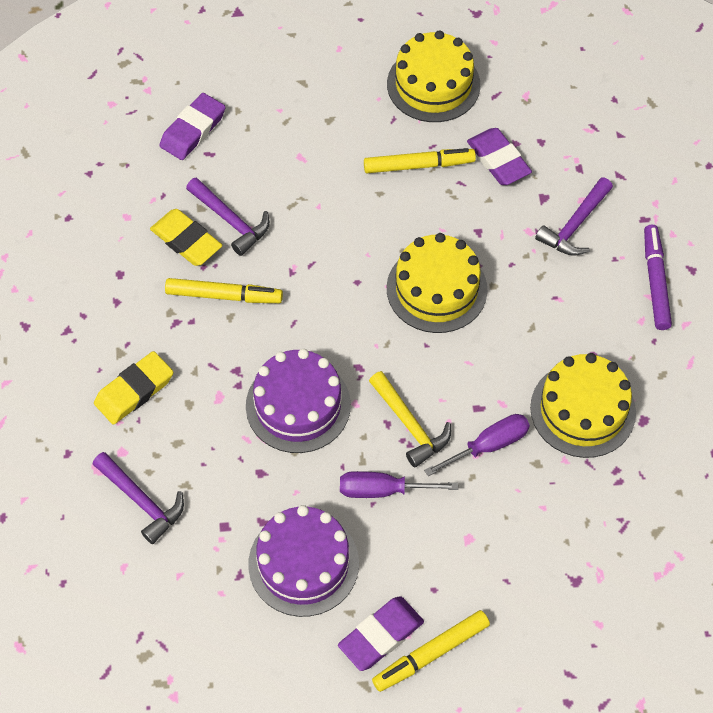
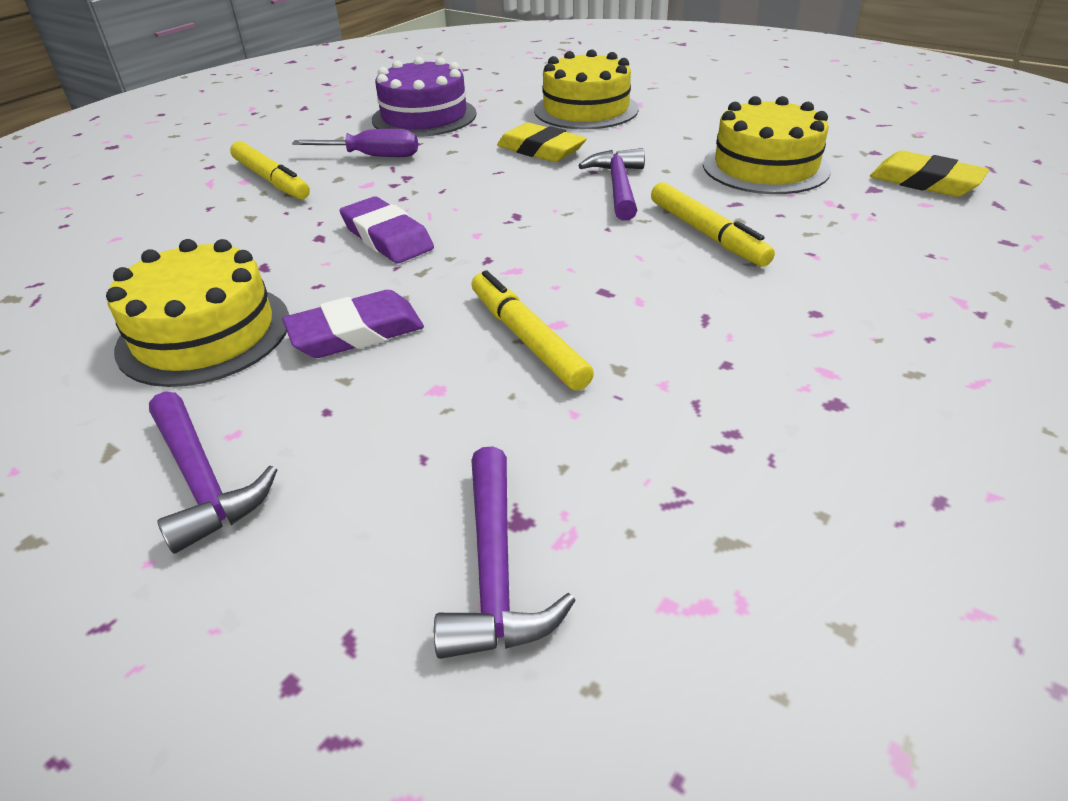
purple cake: [246,349,351,453] [248,505,359,617] = 2 -> [372,57,477,137] = 1
purple eraser: [159,93,225,160] [338,596,424,671] [467,128,532,185] = 3 -> [282,290,424,358] [340,196,434,263] = 2
purple marker: [644,225,672,330] = 1 -> none = 0
purple screwdriver: [340,471,458,498] [424,414,530,476] = 2 -> [292,129,418,157] = 1
yellow hammer: [369,371,451,467] = 1 -> none = 0

